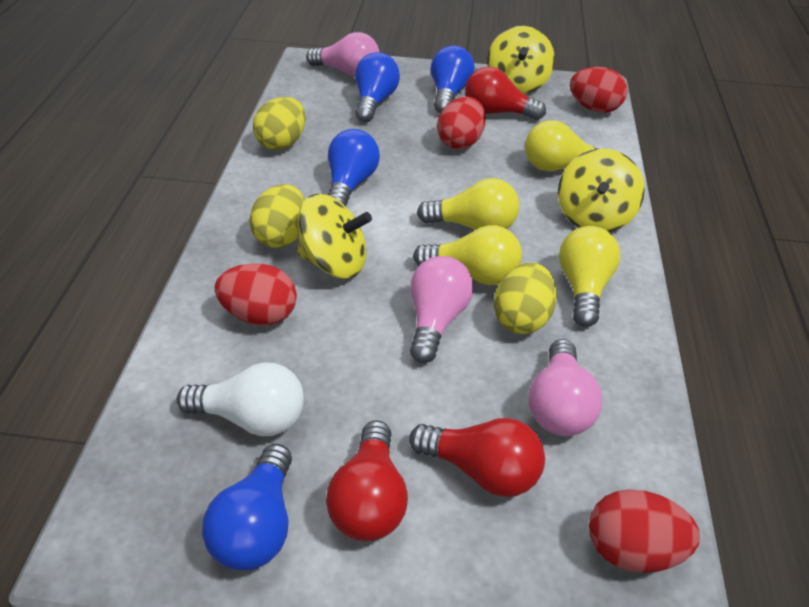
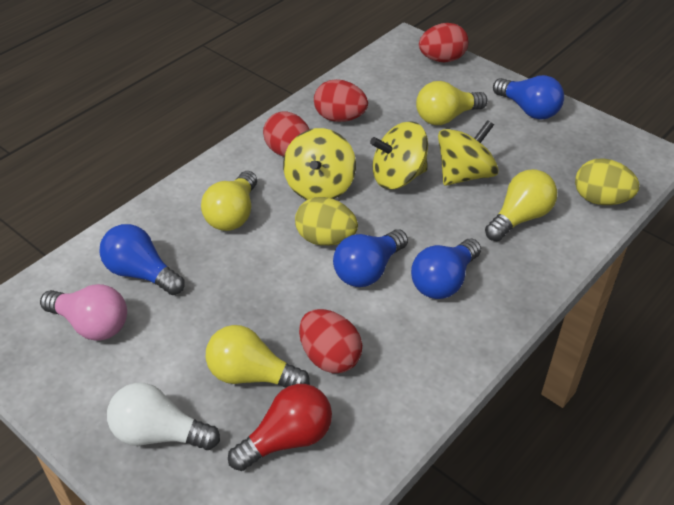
pink light bulb: [306,32,379,77] [410,256,473,363] [529,339,602,436] = 3 -> [40,284,127,341] = 1
red light bulb: [326,420,408,541] [409,418,545,497] [465,67,546,120] = 3 -> [228,384,332,471] = 1
yellow egg: [249,184,305,248] [253,97,306,150] [494,263,557,334] = 3 -> [295,197,358,246] [575,158,639,205] = 2

